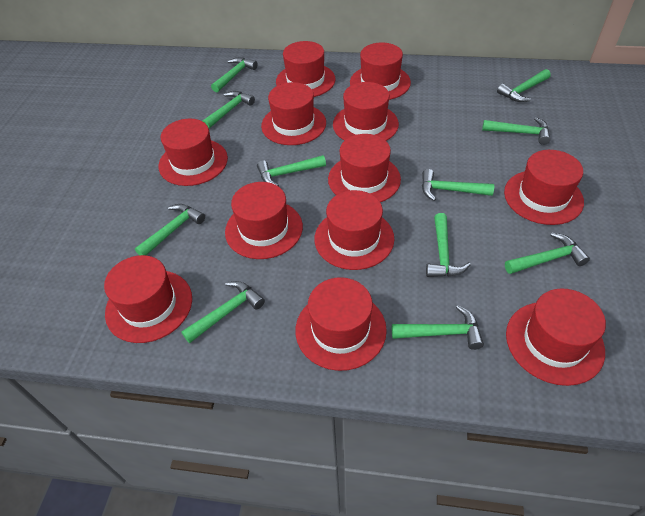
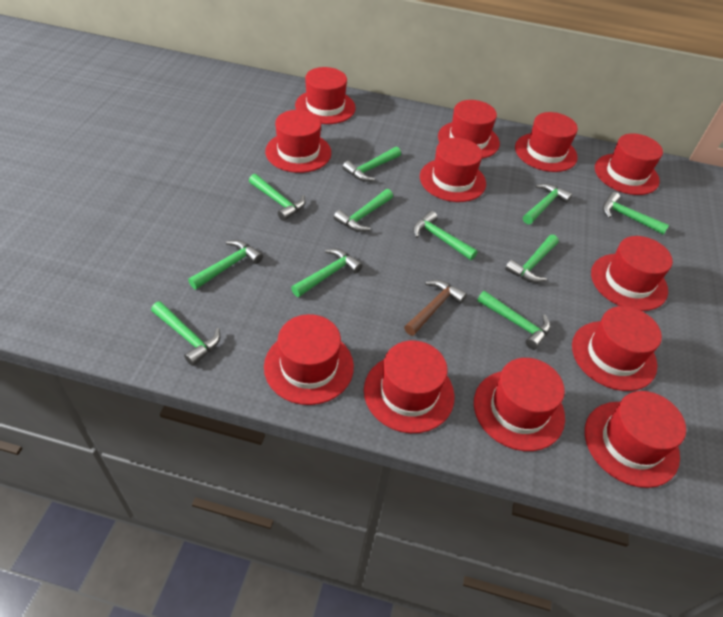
brown hammer: none = 0 -> [404,280,467,336] = 1

